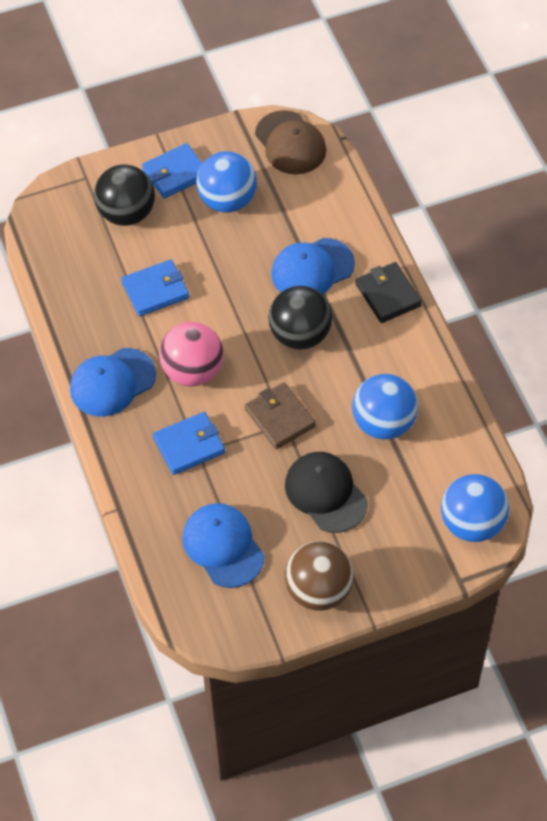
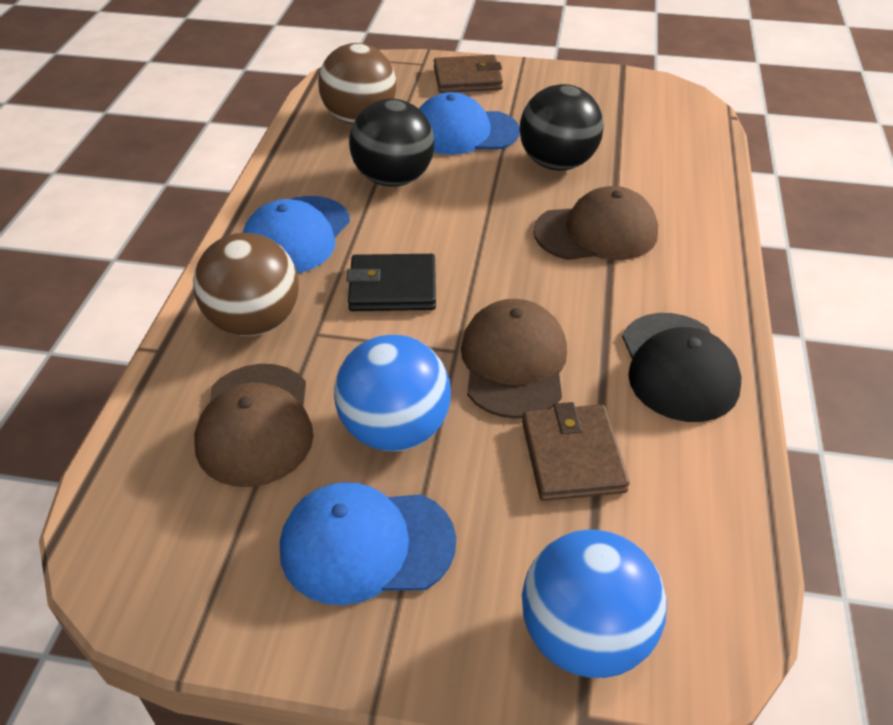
blue ball: [196,151,257,212] [352,374,418,439] [441,474,509,542] = 3 -> [334,335,451,451] [522,530,667,678] = 2
blue wallet: [121,259,189,316] [142,143,202,198] [153,412,225,475] = 3 -> none = 0
brown ball: [285,541,354,610] = 1 -> [193,233,299,336] [318,43,397,124] = 2
brown cap: [255,110,326,174] = 1 -> [194,364,313,487] [461,299,567,419] [533,186,658,260] = 3
brown wallet: [245,382,316,449] = 1 -> [434,55,503,93] [522,402,630,501] = 2
pink ball: [159,322,224,386] = 1 -> none = 0

